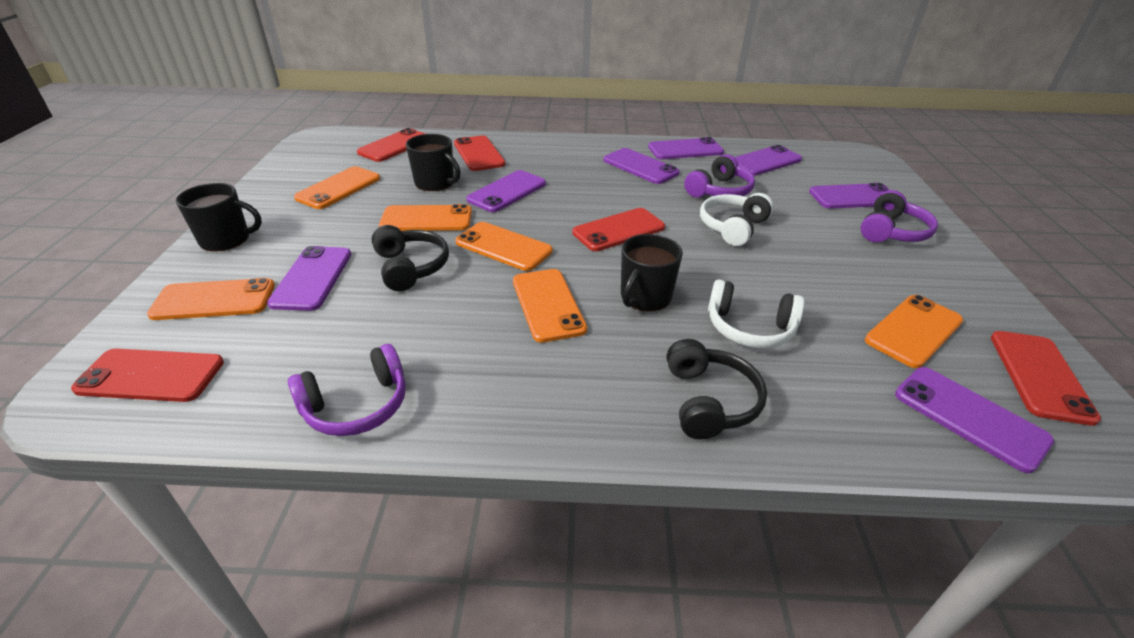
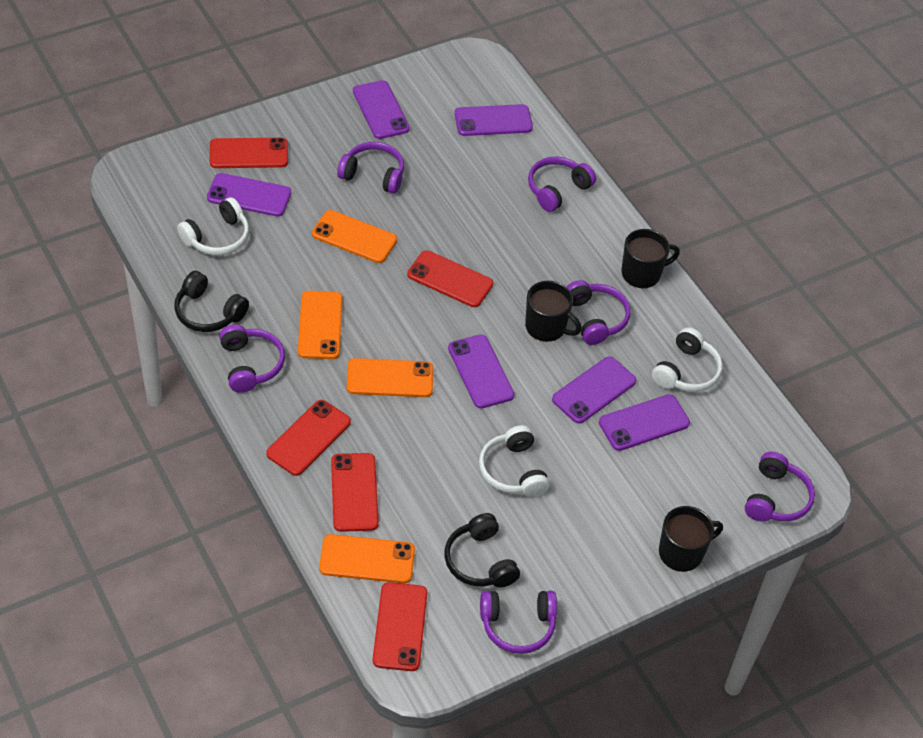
orange phone: [147,278,275,320] [294,166,380,209] [379,204,472,231] [455,222,552,271] [513,269,587,343] [865,295,963,368] = 6 -> [298,291,343,359] [312,210,397,263] [319,534,415,583] [347,358,433,397] = 4
purple headphones: [288,344,406,436] [684,154,755,198] [861,190,938,242] = 3 -> [219,325,285,393] [337,142,404,194] [480,591,557,654] [528,157,596,212] [567,280,631,345] [745,452,815,522] = 6
purple phone: [267,246,351,311] [466,170,546,212] [603,148,680,184] [648,137,724,159] [734,145,802,176] [809,183,889,209] [895,367,1054,473] = 7 -> [207,173,291,217] [353,80,410,139] [448,334,514,409] [455,104,533,136] [552,356,636,424] [599,394,690,451] = 6
white headphones: [700,193,774,246] [708,279,805,348] = 2 -> [177,197,249,255] [479,425,550,497] [652,327,723,392] = 3

